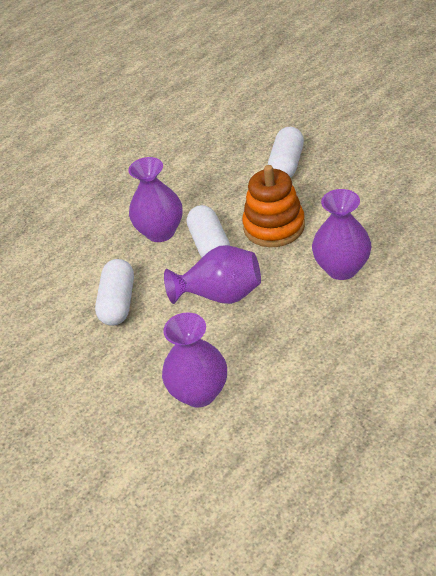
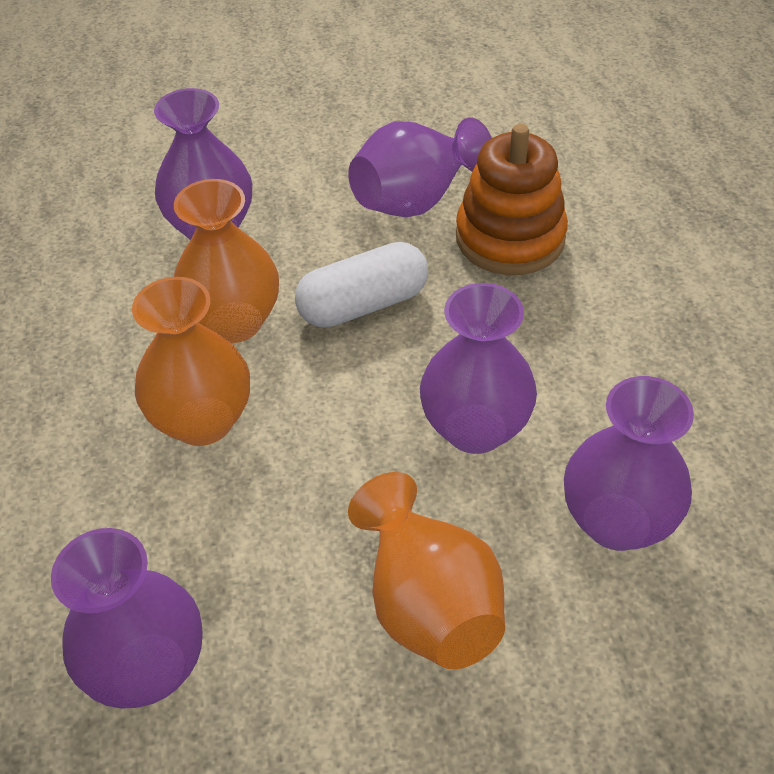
orange vase: none = 0 -> [132,277,250,446] [174,179,279,343] [348,472,505,669] = 3
purple vase: [129,157,183,242] [162,313,227,408] [164,245,261,304] [312,189,371,280] = 4 -> [51,528,203,709] [154,88,252,240] [348,117,492,217] [420,283,537,454] [564,376,694,551] = 5
white capsule: [95,259,134,326] [187,205,230,258] [268,127,304,178] = 3 -> [295,242,428,328] = 1

